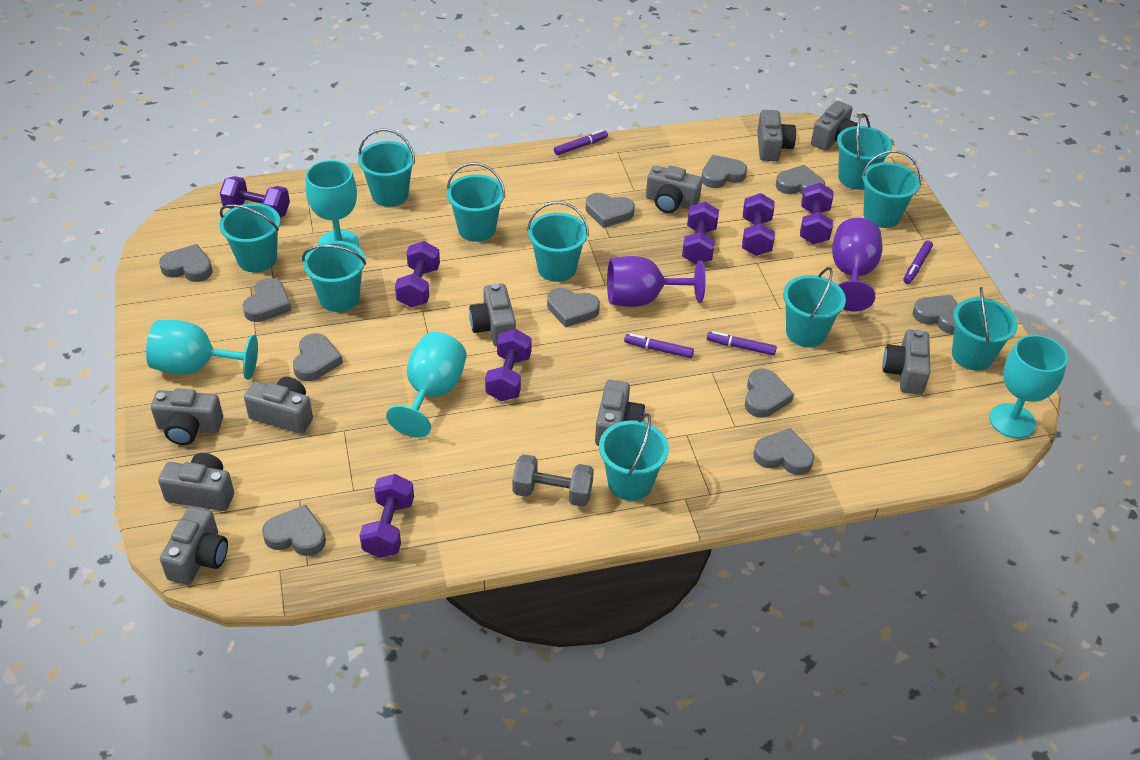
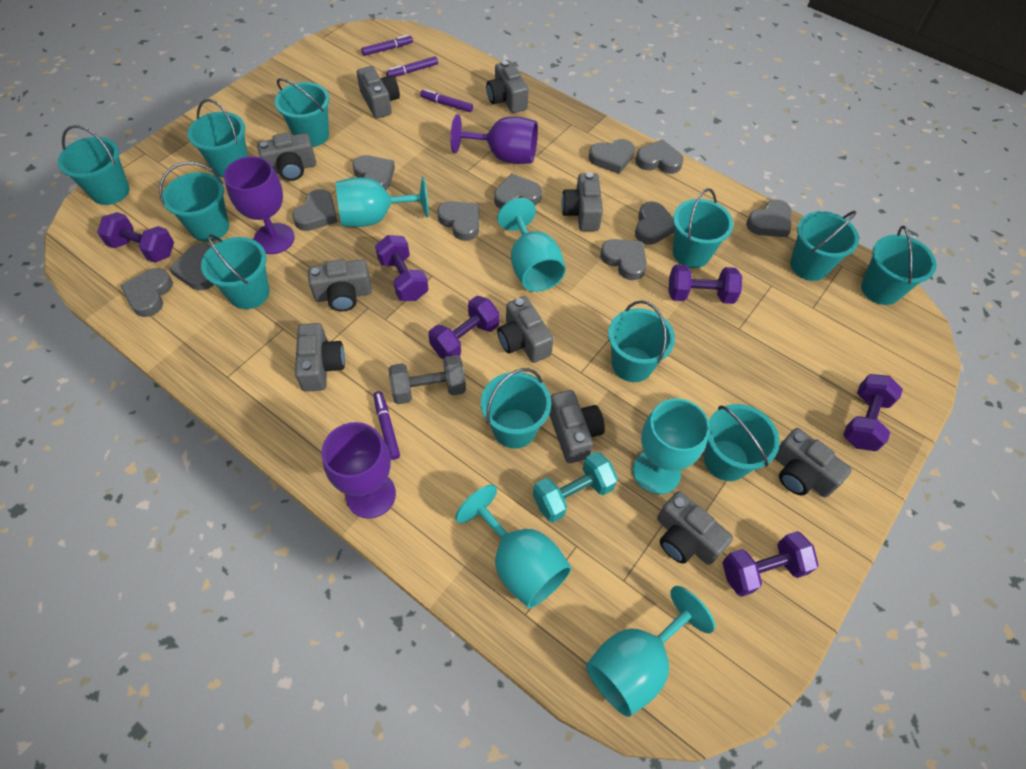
purple dumbbell: [220,176,290,218] [359,474,414,558] [395,241,440,308] [485,329,531,401] [682,202,719,264] [742,193,775,256] [800,183,833,245] = 7 -> [97,212,174,263] [375,235,429,301] [428,296,499,359] [668,265,742,304] [723,531,819,597] [843,374,903,451] = 6
purple goblet: [607,256,706,307] [832,218,883,312] = 2 -> [224,156,295,254] [322,422,396,519] [451,114,538,164] = 3
turquoise bucket: [219,203,280,272] [302,241,366,312] [358,129,415,207] [447,163,505,242] [527,201,589,282] [599,413,669,501] [783,267,846,347] [837,113,892,190] [862,150,921,228] [952,287,1018,371] = 10 -> [58,125,130,205] [159,162,229,242] [188,99,248,178] [201,234,270,309] [275,78,329,147] [481,368,551,449] [608,300,675,382] [673,188,733,268] [704,404,780,481] [790,211,859,281] [861,225,936,305] = 11
turquoise dumbbell: none = 0 -> [533,452,618,523] = 1
turquoise goblet: [146,320,258,380] [306,160,359,246] [386,332,467,438] [989,335,1068,439] = 4 -> [336,177,429,227] [455,484,572,608] [497,198,566,292] [586,586,715,717] [633,398,710,494] = 5

